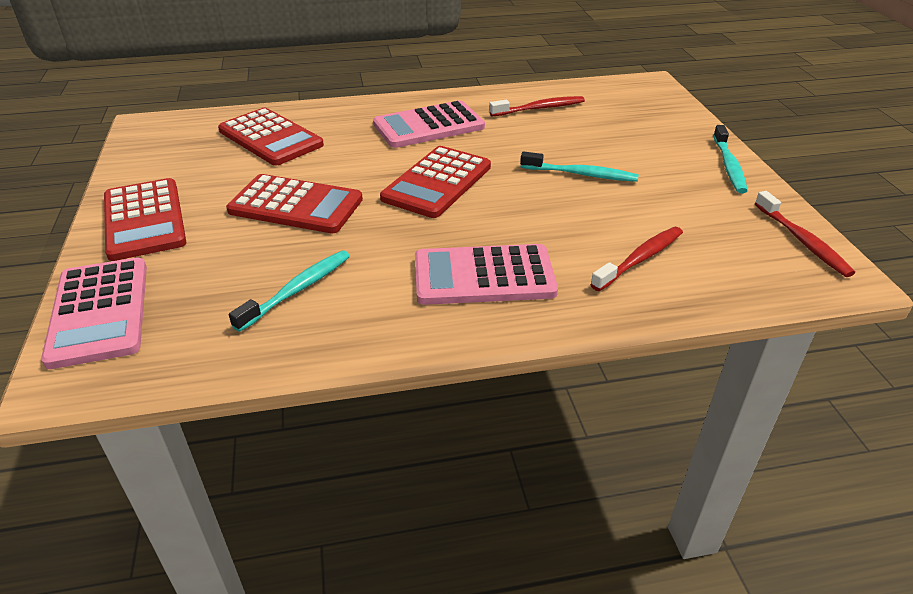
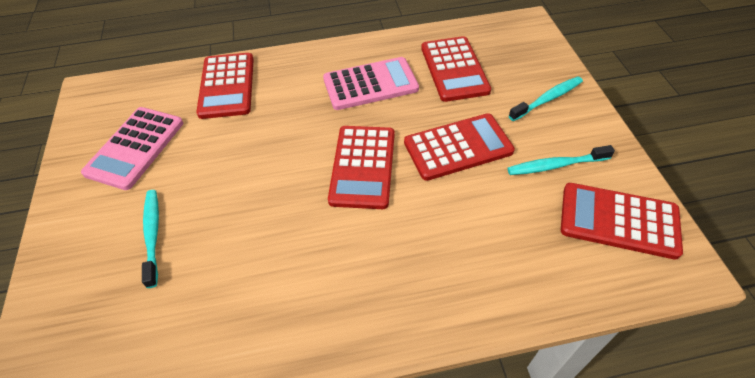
pink calculator: [41,257,147,369] [373,100,485,148] [415,244,558,305] = 3 -> [81,107,183,190] [323,57,419,110] = 2
red calculator: [104,178,186,261] [218,108,324,166] [226,174,363,233] [380,146,491,218] = 4 -> [196,53,254,119] [328,126,395,209] [404,113,515,181] [421,36,491,102] [561,183,683,260] = 5
red toothbrush: [489,96,585,116] [590,227,683,291] [755,191,855,277] = 3 -> none = 0

